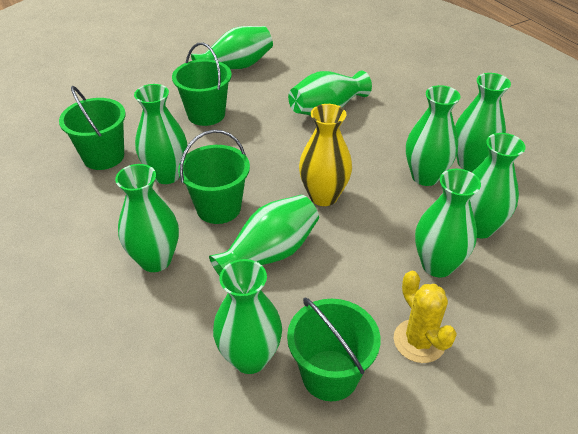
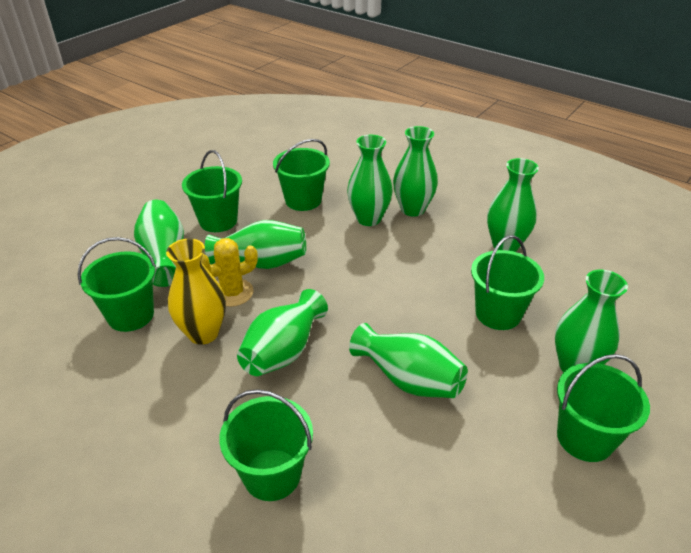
green bucket: [59,86,126,170] [172,43,232,126] [178,130,250,224] [287,298,380,401] = 4 -> [78,237,156,332] [182,150,242,232] [219,389,313,501] [273,139,330,211] [471,235,544,330] [557,354,650,462] = 6
green vase: [115,164,179,272] [134,84,187,184] [191,26,273,69] [209,195,319,276] [213,259,282,374] [288,71,372,116] [406,85,461,186] [415,169,481,277] [455,73,511,172] [470,133,525,238] = 10 -> [134,200,184,287] [205,220,306,269] [237,289,328,376] [347,135,393,226] [349,323,468,398] [393,126,438,217] [487,158,539,252] [555,270,628,372] = 8

